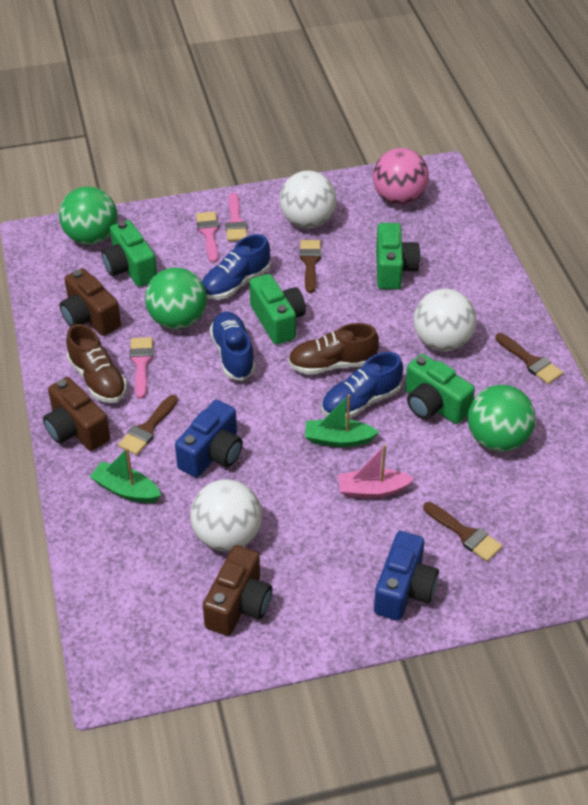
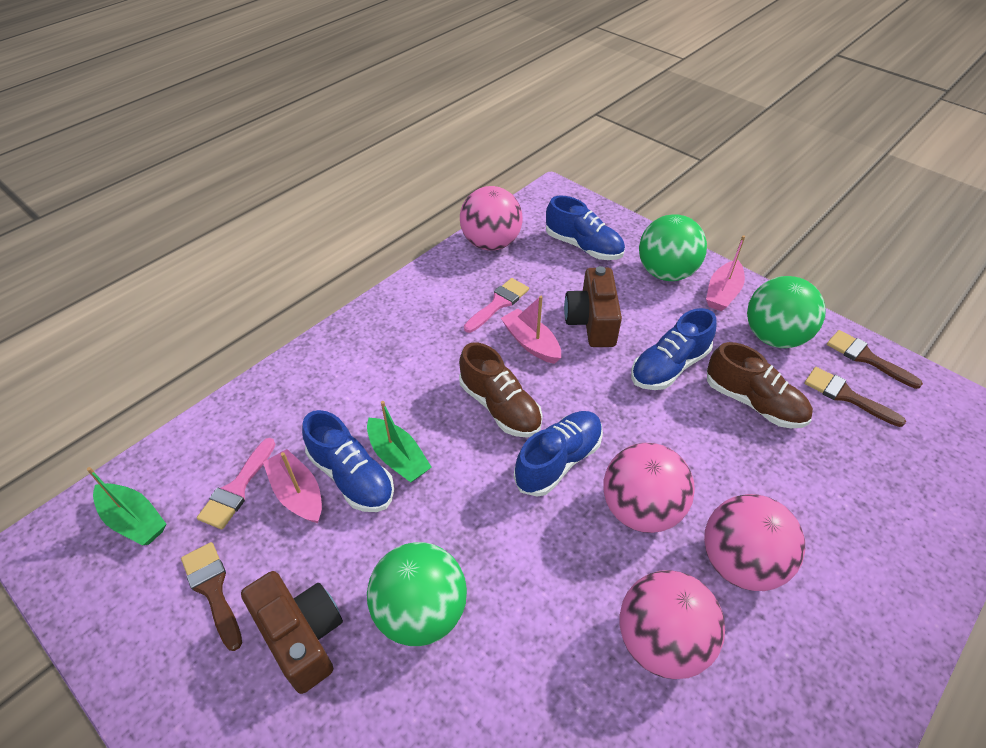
blue camera: [175,400,243,478] [374,531,439,621] = 2 -> none = 0
blue shoe: [202,234,271,300] [210,312,256,381] [321,352,403,419] = 3 -> [302,410,394,512] [514,411,603,497] [546,196,625,260] [631,308,717,390] = 4
brown brush: [118,395,178,455] [300,240,321,293] [423,502,503,562] [496,333,563,384] = 4 -> [181,542,242,651] [804,367,906,427] [827,330,923,389] = 3
brown camera: [43,377,110,451] [60,268,121,336] [203,545,272,636] = 3 -> [241,571,343,694] [564,266,622,347] = 2
green camera: [101,220,157,287] [249,274,306,345] [376,223,420,289] [405,354,475,424] = 4 -> none = 0
pink ball: [373,148,429,205] = 1 -> [460,186,523,251] [603,443,695,533] [619,570,725,679] [704,494,805,591] = 4
pink boat: [338,445,415,498] = 1 -> [263,449,322,523] [501,296,561,364] [706,235,745,311] = 3
pink brush: [130,337,153,399] [196,211,219,263] [225,193,247,241] = 3 -> [197,438,276,530] [464,278,529,333] = 2
white ball: [190,479,262,551] [280,171,337,228] [413,289,477,352] = 3 -> none = 0

